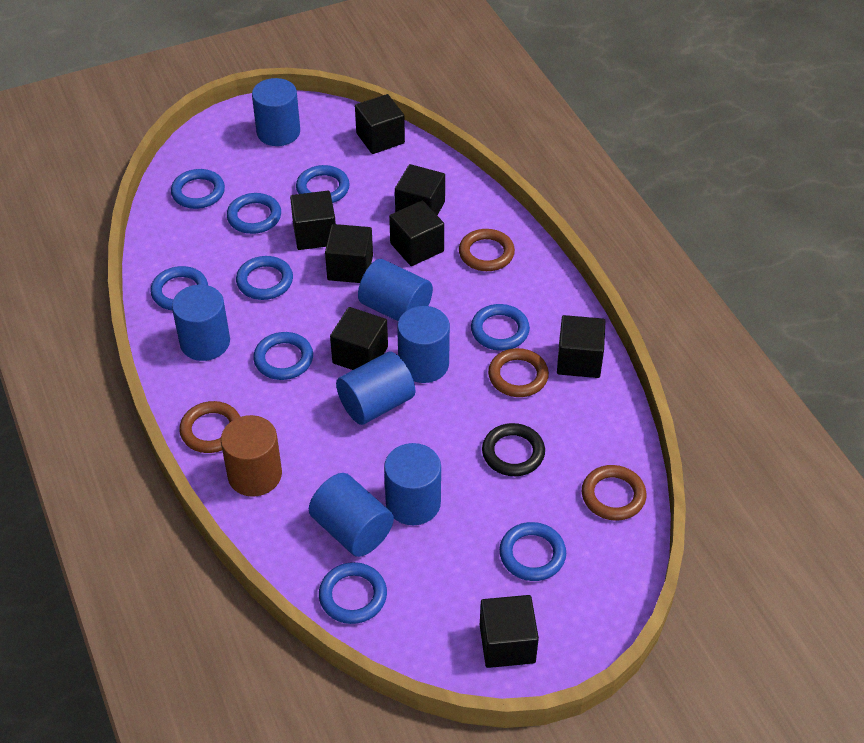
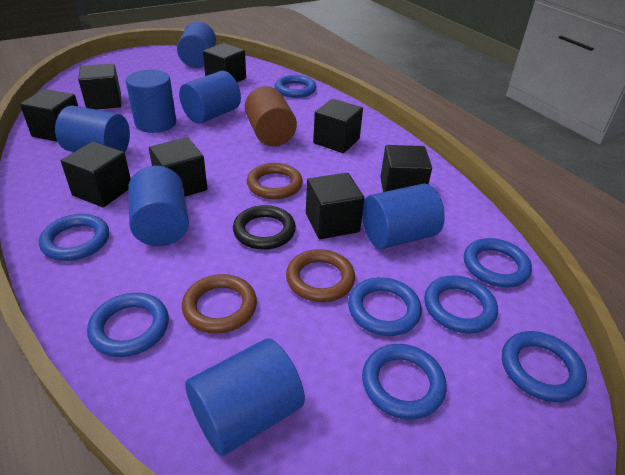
blue ring: [150,266,208,310] [171,169,225,209] [227,193,281,234] [236,256,293,300] [253,332,313,380] [296,165,350,203] [319,562,387,624] [471,304,530,351] [499,522,566,581] = 9 -> [39,214,109,261] [87,293,169,357] [275,75,316,98] [348,277,422,336] [362,344,447,419] [424,275,498,333] [464,238,532,287] [502,331,587,402] = 8
brown ring: [179,401,240,453] [459,229,515,271] [488,348,549,397] [582,465,647,521] = 4 -> [182,274,257,334] [247,163,303,199] [286,249,355,302] = 3

